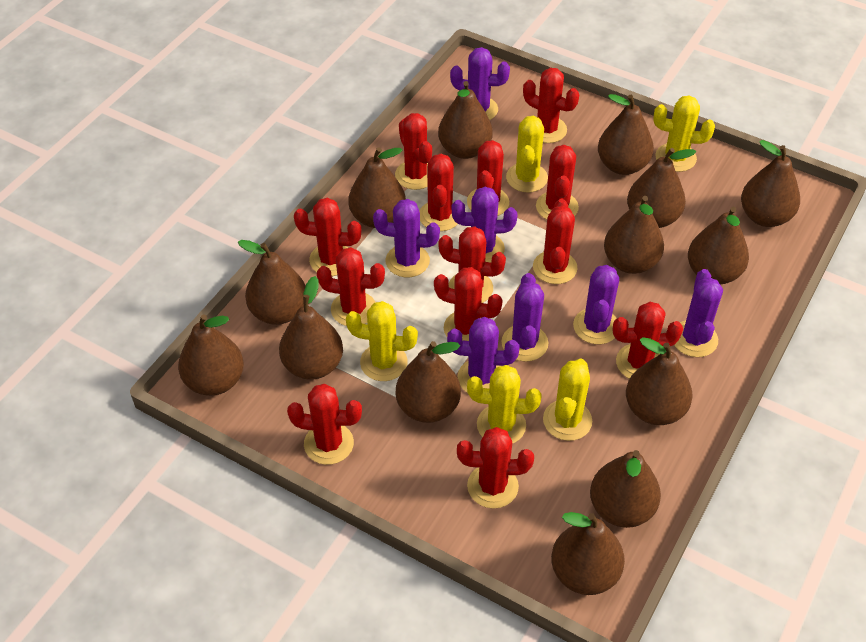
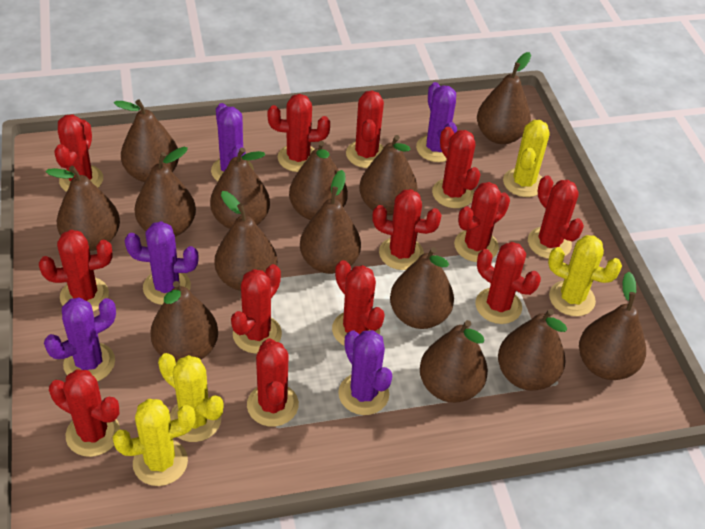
purple cactus: [373,199,440,277] [447,317,519,393] [450,47,510,120] [452,187,517,262] [501,273,548,362] [573,265,619,344] [674,269,723,357] = 7 -> [44,297,116,381] [125,221,199,305] [211,103,254,181] [338,330,392,415] [416,82,457,162] = 5
yellow cactus: [346,301,418,381] [467,365,541,444] [506,116,548,192] [543,358,592,441] [653,96,715,172] = 5 -> [113,399,195,486] [158,353,224,442] [503,120,549,197] [548,235,622,316] = 4

